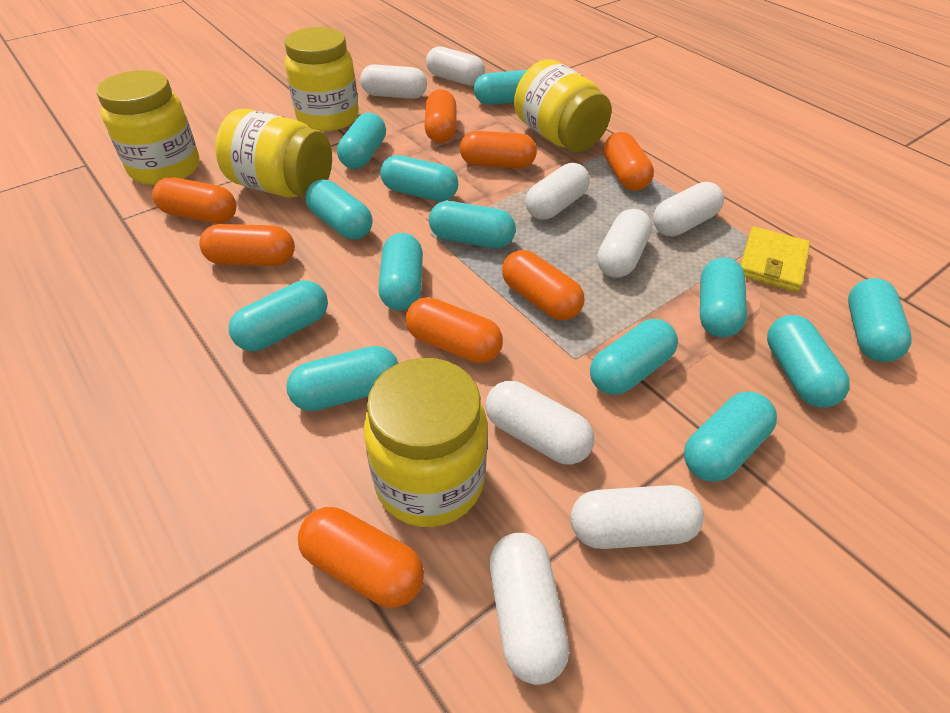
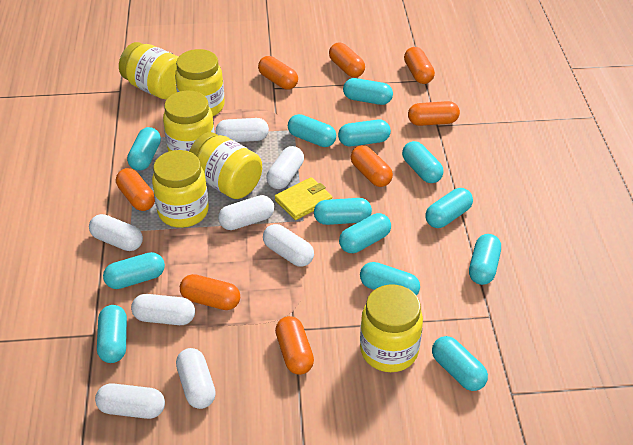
yellow jar: [96,70,199,185] [215,109,332,197] [285,27,359,131] [364,358,487,527] [514,59,612,152] = 5 -> [119,42,178,99] [152,150,209,228] [163,90,215,152] [175,49,225,116] [189,132,262,199] [360,285,423,372] = 6

